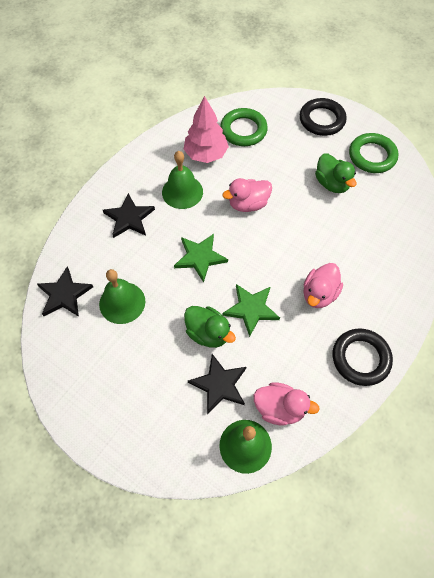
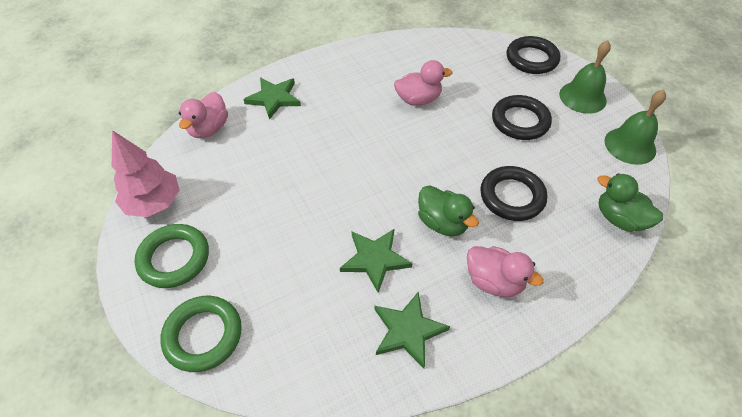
black ring: [300,98,347,136] [333,328,393,386] = 2 -> [480,166,547,221] [492,95,552,140] [507,36,560,74] = 3
black star: [37,267,93,317] [103,193,155,238] [188,354,246,414] = 3 -> none = 0
green bell: [99,269,145,324] [162,151,203,209] [219,420,272,474] = 3 -> [559,40,611,114] [604,90,666,165] = 2
green star: [174,234,228,283] [223,284,280,337] = 2 -> [243,77,301,120] [340,229,413,293] [374,291,450,369] = 3

